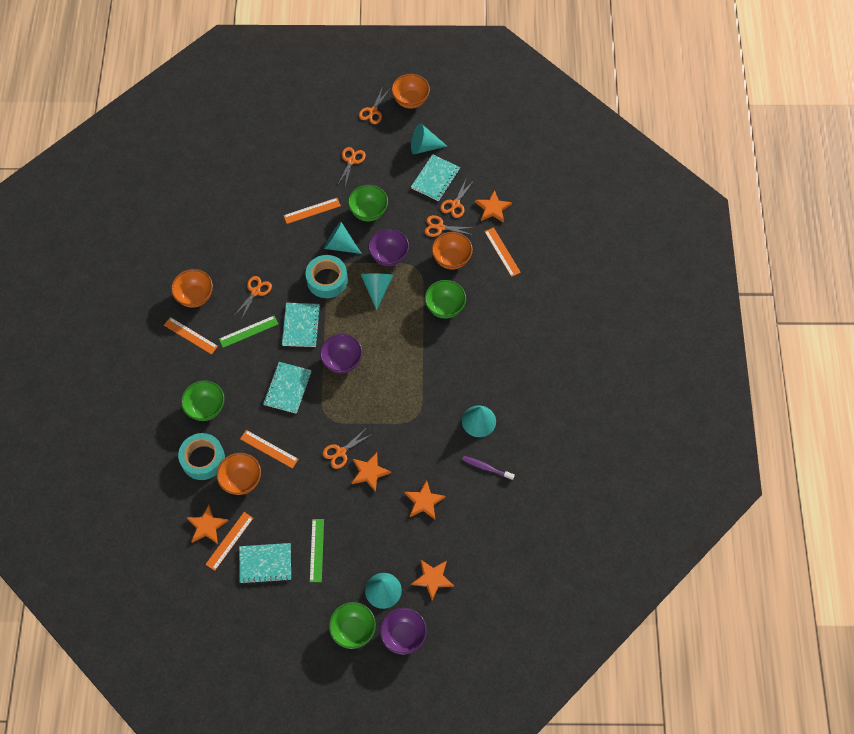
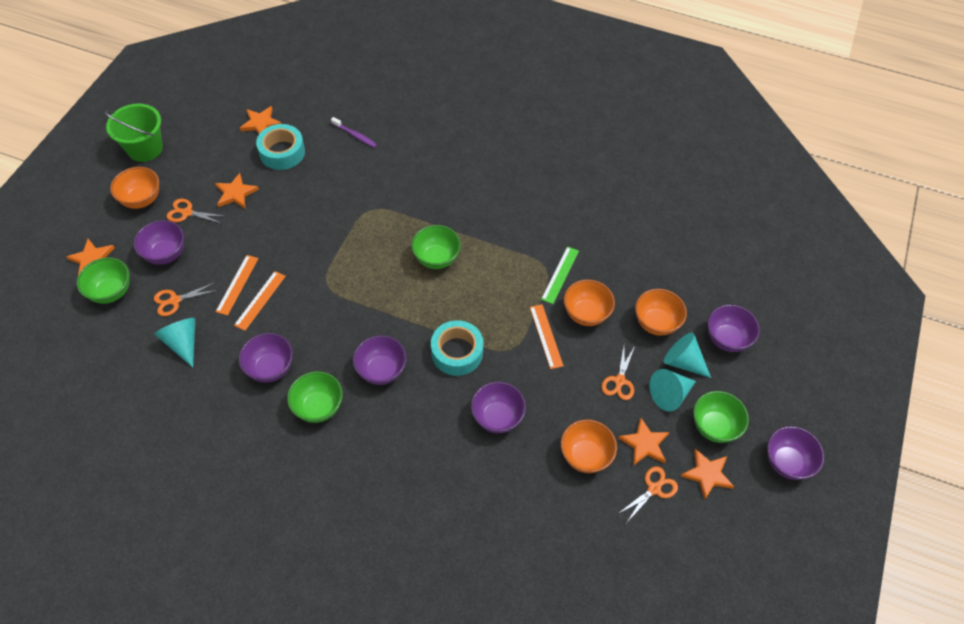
green bucket: none = 0 -> [105,104,163,162] = 1
green ruler: [219,316,278,348] [310,519,324,582] = 2 -> [541,246,579,304] = 1
orange ruler: [164,317,218,354] [205,512,253,571] [240,430,299,468] [283,198,341,224] [484,227,521,277] = 5 -> [215,255,259,316] [234,271,286,331] [530,304,564,369] = 3
orange scissors: [235,276,272,320] [322,430,372,469] [337,147,366,187] [359,87,390,124] [424,215,473,237] [440,179,473,218] = 6 -> [154,282,218,316] [167,199,224,223] [602,346,635,400] [618,467,678,522] = 4
purple bowl: [320,334,362,374] [368,229,409,266] [380,608,427,655] = 3 -> [134,220,184,265] [239,333,293,383] [353,335,407,385] [471,382,526,433] [708,304,760,352] [767,426,824,480] = 6
turquoise cone: [324,222,362,254] [360,274,393,310] [365,573,402,609] [411,123,447,154] [462,405,496,437] = 5 -> [154,318,196,367] [650,369,696,412] [664,332,711,378] = 3
turquoise notebook: [239,543,291,584] [263,362,312,414] [282,303,321,347] [411,154,460,201] = 4 -> none = 0

